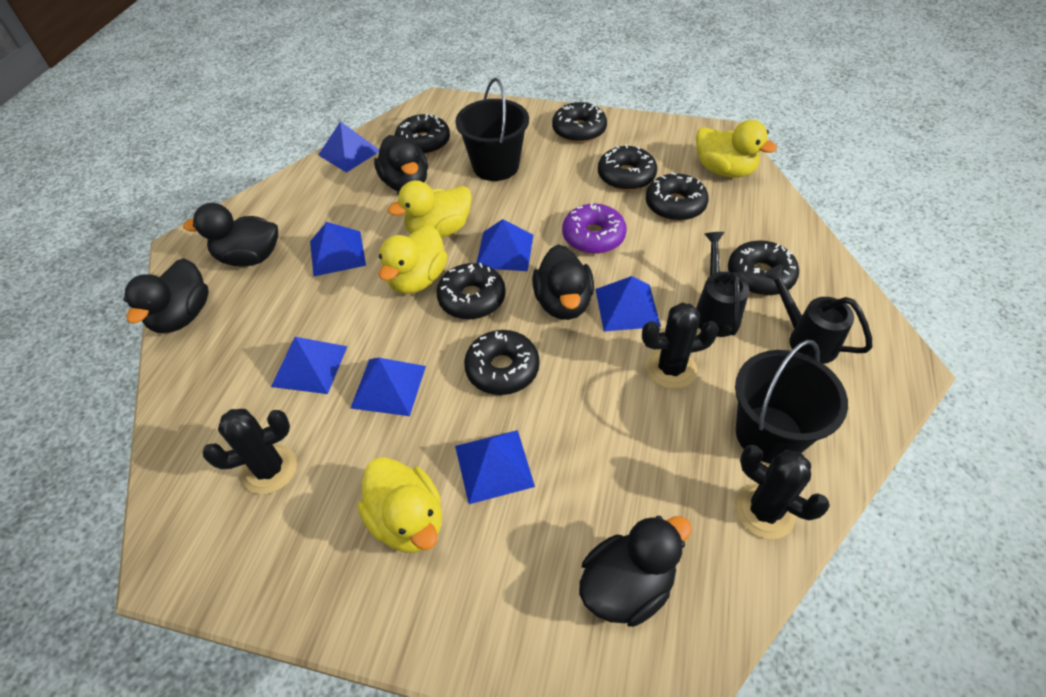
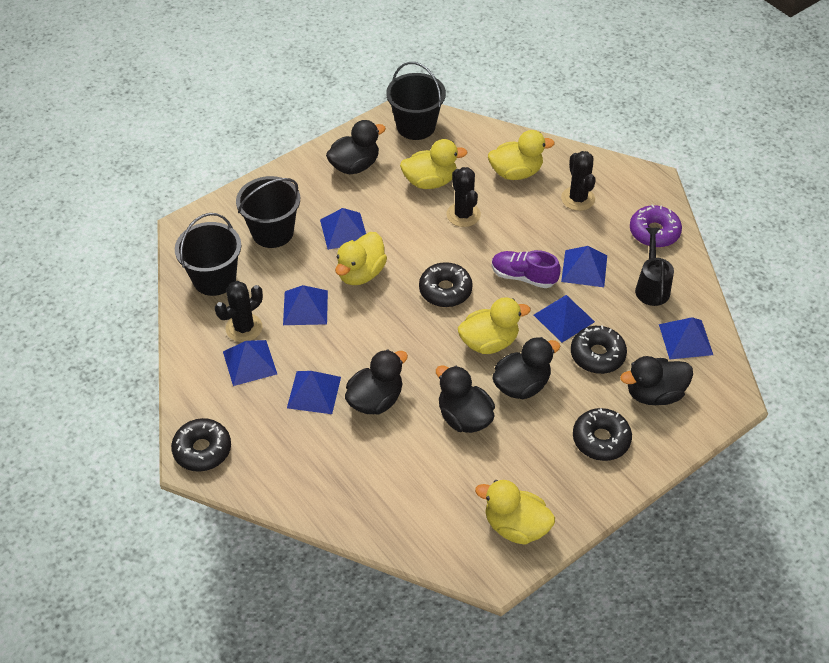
black bucket: [455,78,529,181] [735,340,848,463] = 2 -> [175,213,241,296] [236,176,300,248] [386,62,446,140] = 3
black donut: [395,113,450,155] [436,263,506,320] [464,330,540,395] [552,102,607,143] [598,145,657,191] [646,172,709,221] [728,240,799,296] = 7 -> [171,418,231,472] [419,262,473,307] [571,325,627,374] [573,408,632,461] = 4
black watering can: [696,232,749,337] [763,265,873,364] = 2 -> [635,228,674,306] = 1
purple shoe: none = 0 -> [492,250,561,288] = 1
yellow duck: [357,457,442,553] [379,224,448,294] [388,180,472,238] [696,120,777,178] = 4 -> [335,232,387,285] [400,139,468,189] [458,297,531,354] [475,480,555,545] [488,130,555,180] = 5

